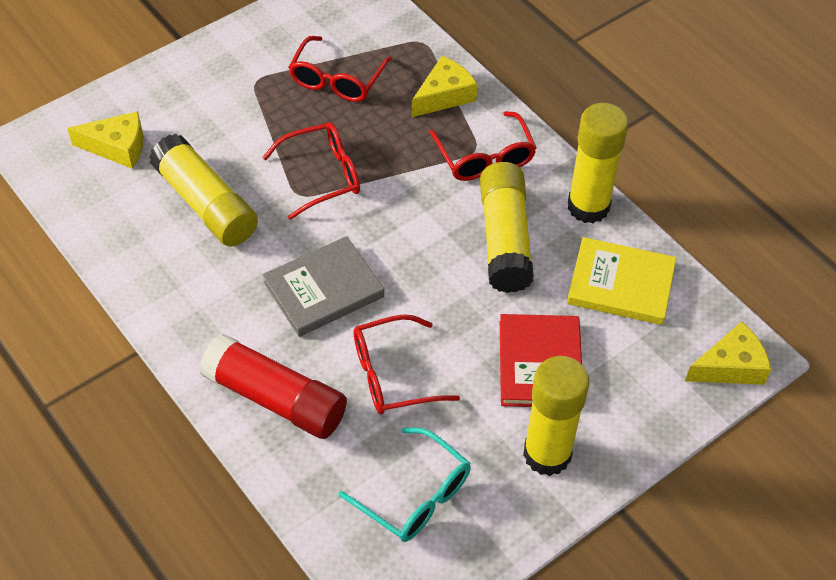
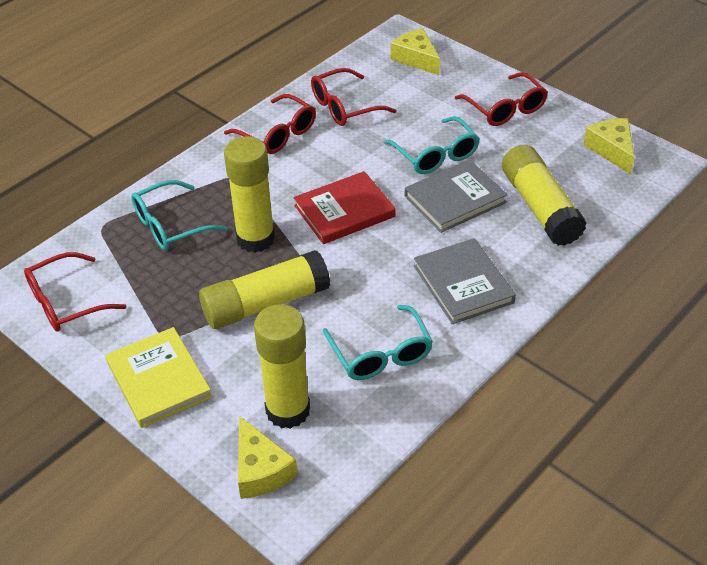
grey book: [262,236,384,337] = 1 -> [405,160,508,233] [414,238,516,324] = 2
red glue stick: [199,334,347,439] = 1 -> none = 0
turquoise glasses: [338,427,471,542] = 1 -> [131,180,228,250] [323,305,433,380] [384,116,480,174] = 3

